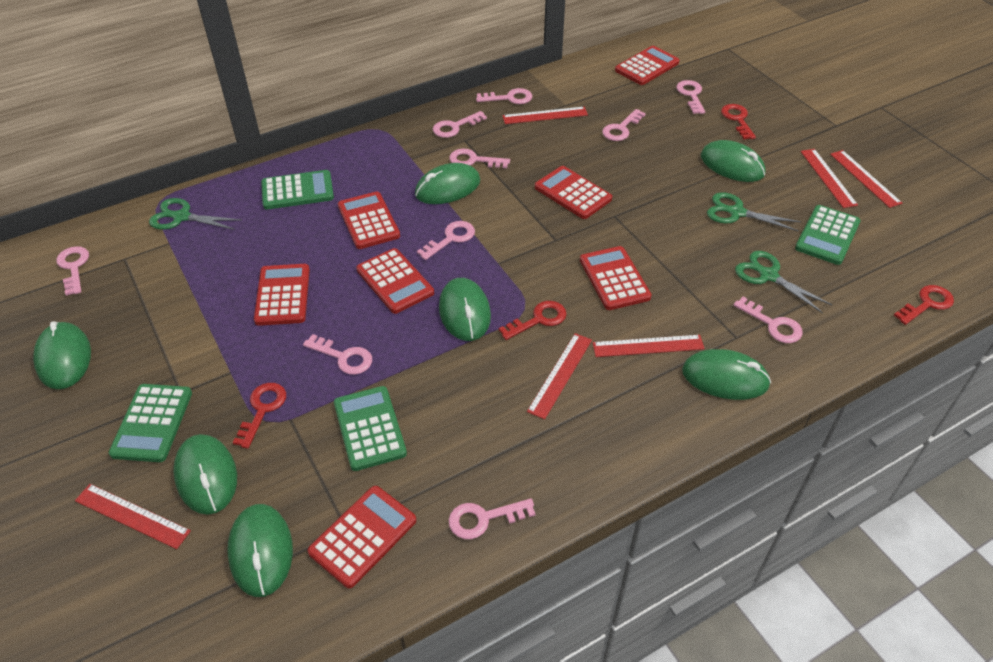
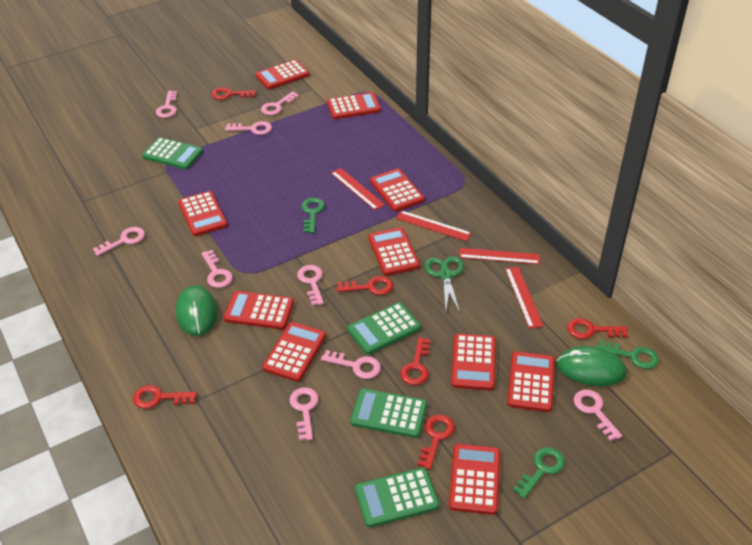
green key: none = 0 -> [301,198,325,233] [513,447,565,499] [597,340,659,369] = 3
green mouse: [33,321,91,389] [173,434,237,515] [227,504,293,597] [415,163,480,204] [439,278,491,341] [682,349,771,400] [701,140,765,182] = 7 -> [176,285,217,336] [557,346,627,386] = 2
green scissors: [149,198,242,230] [707,192,801,232] [735,251,832,314] = 3 -> [425,256,464,312] = 1
pink key: [56,246,89,296] [303,334,372,375] [417,221,475,260] [433,111,487,138] [448,498,536,539] [449,149,510,168] [476,88,532,104] [602,109,646,141] [676,80,705,114] [734,297,803,343] = 10 -> [93,227,145,256] [156,91,177,118] [201,250,233,288] [225,121,272,135] [261,91,299,115] [289,387,319,440] [297,265,324,306] [321,350,381,379] [574,390,622,441] = 9
red calculator: [254,264,310,326] [308,486,416,588] [338,191,400,249] [356,248,434,314] [535,166,612,219] [580,246,652,310] [615,46,679,85] = 7 -> [178,191,228,236] [224,291,294,330] [256,60,310,89] [263,322,326,382] [327,92,381,119] [368,227,420,276] [370,169,424,212] [449,444,500,515] [451,333,496,391] [507,351,555,412] = 10
red key: [233,383,286,449] [499,301,566,340] [721,104,756,140] [894,285,954,325] = 4 -> [133,385,197,409] [212,87,256,100] [337,276,393,295] [400,337,430,385] [417,414,455,470] [567,318,628,339] = 6
red ruler: [75,484,191,549] [502,107,588,124] [527,333,592,419] [593,335,705,357] [800,149,858,208] [830,150,902,208] = 6 -> [331,168,385,210] [396,210,472,241] [459,248,540,264] [505,267,543,329] = 4

